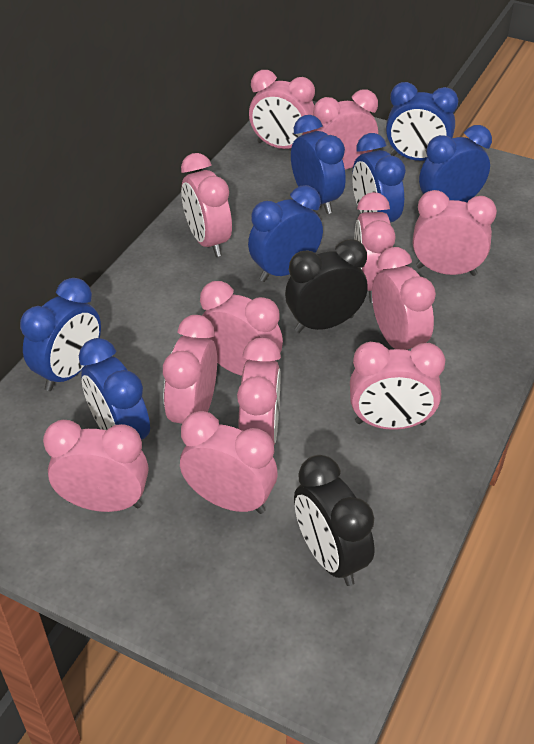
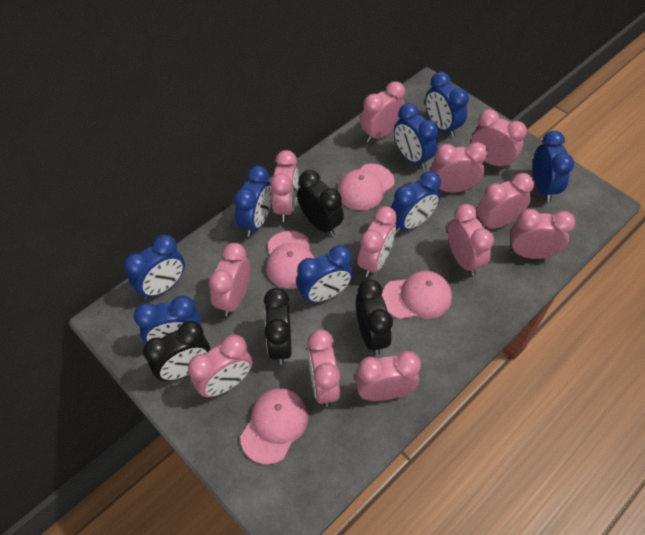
black clock: [285,239,368,333] [294,455,375,586] = 2 -> [143,321,210,381] [264,288,292,364] [297,170,344,236] [356,279,393,355] = 4
blue clock: [20,278,101,391] [79,338,150,440] [248,185,323,282] [291,115,346,214] [352,133,406,222] [386,82,458,161] [419,125,492,202] = 7 -> [124,235,185,300] [134,296,201,343] [234,166,272,237] [296,245,353,303] [391,171,441,233] [394,103,438,169] [425,72,469,137] [533,131,574,202] = 8
pink cap: none = 0 -> [240,388,308,465] [266,231,314,289] [337,164,394,210] [382,271,452,319] = 4

